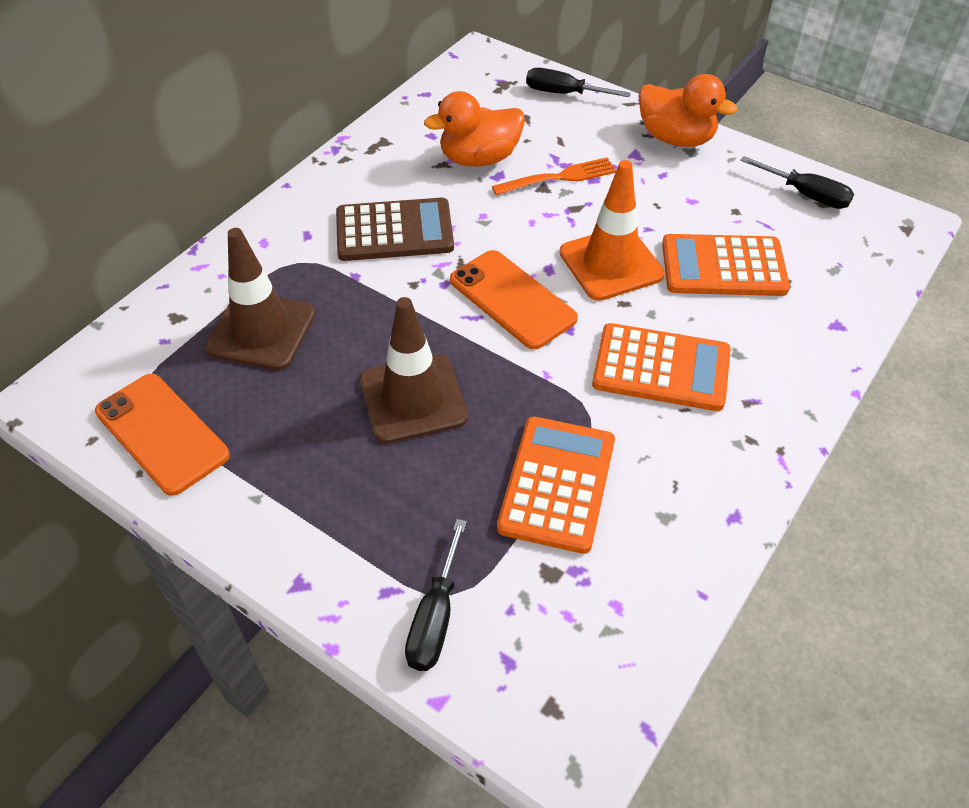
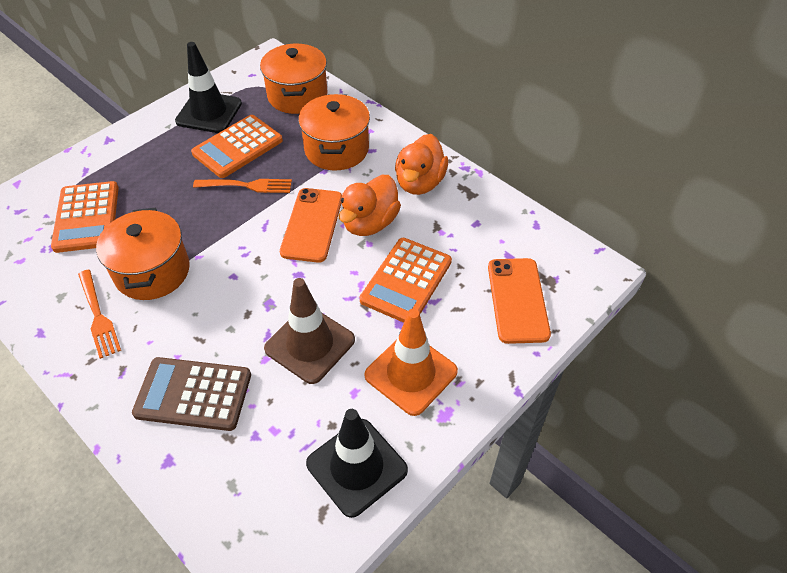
black screwdriver: [405,519,467,671] [526,68,631,97] [740,156,854,209] = 3 -> none = 0
black traffic cone: none = 0 -> [175,42,242,133] [306,409,408,518] = 2
brown traffic cone: [205,228,316,370] [360,297,468,444] = 2 -> [264,278,355,384] = 1
orange fork: [492,157,616,195] = 1 -> [78,270,121,359] [193,179,292,193] = 2
orange pot: none = 0 -> [96,208,190,300] [260,44,328,114] [298,94,370,171] = 3

